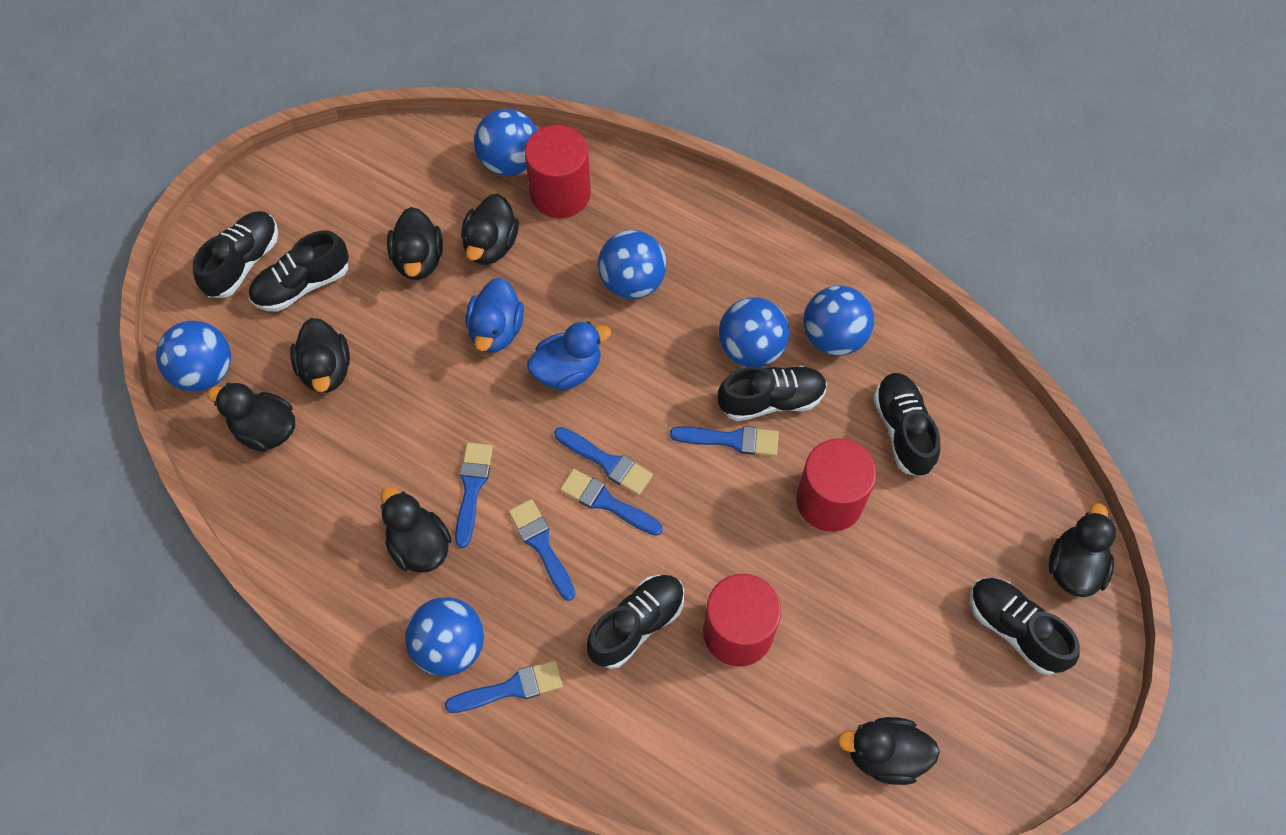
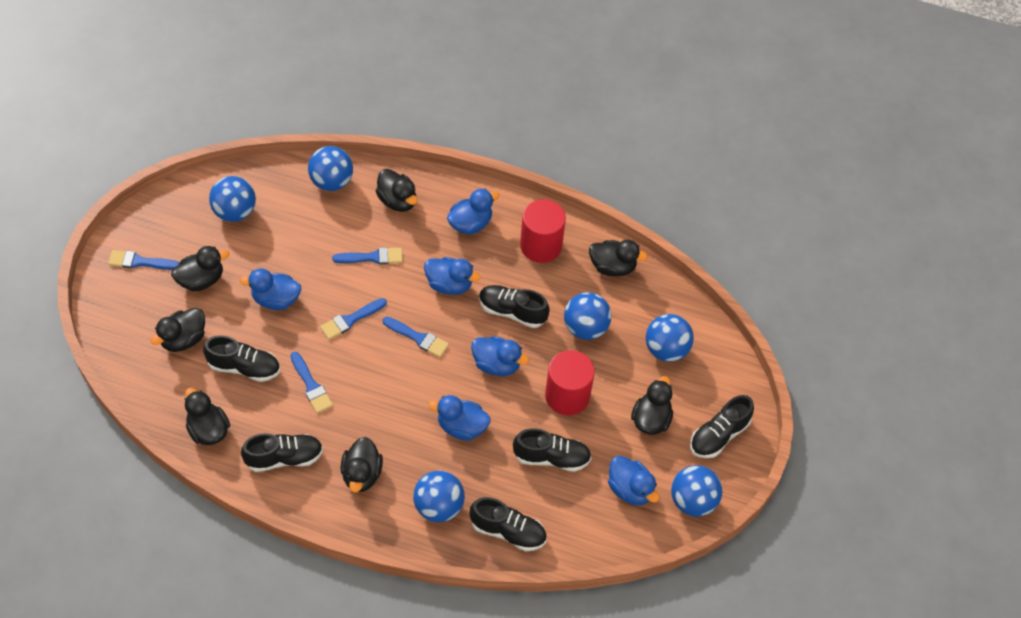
blue brush: [445,660,563,713] [455,442,493,548] [508,499,576,601] [554,427,653,495] [560,469,663,536] [670,426,779,456] = 6 -> [108,250,180,270] [290,352,333,413] [320,298,387,340] [332,247,403,265] [383,317,449,357] = 5
blue duck: [466,278,524,353] [527,322,611,391] = 2 -> [240,268,301,310] [424,257,480,295] [428,395,491,440] [447,189,499,235] [471,336,529,376] [608,456,659,505] = 6
red cylinder: [525,125,591,218] [703,574,781,667] [796,438,876,532] = 3 -> [520,199,566,263] [545,350,595,415] = 2

